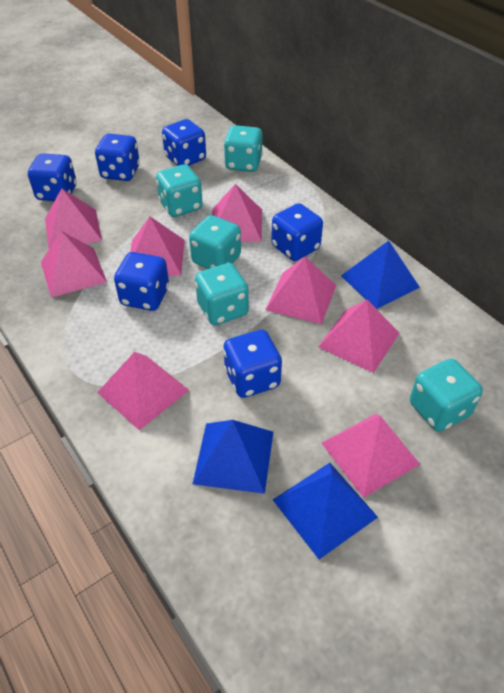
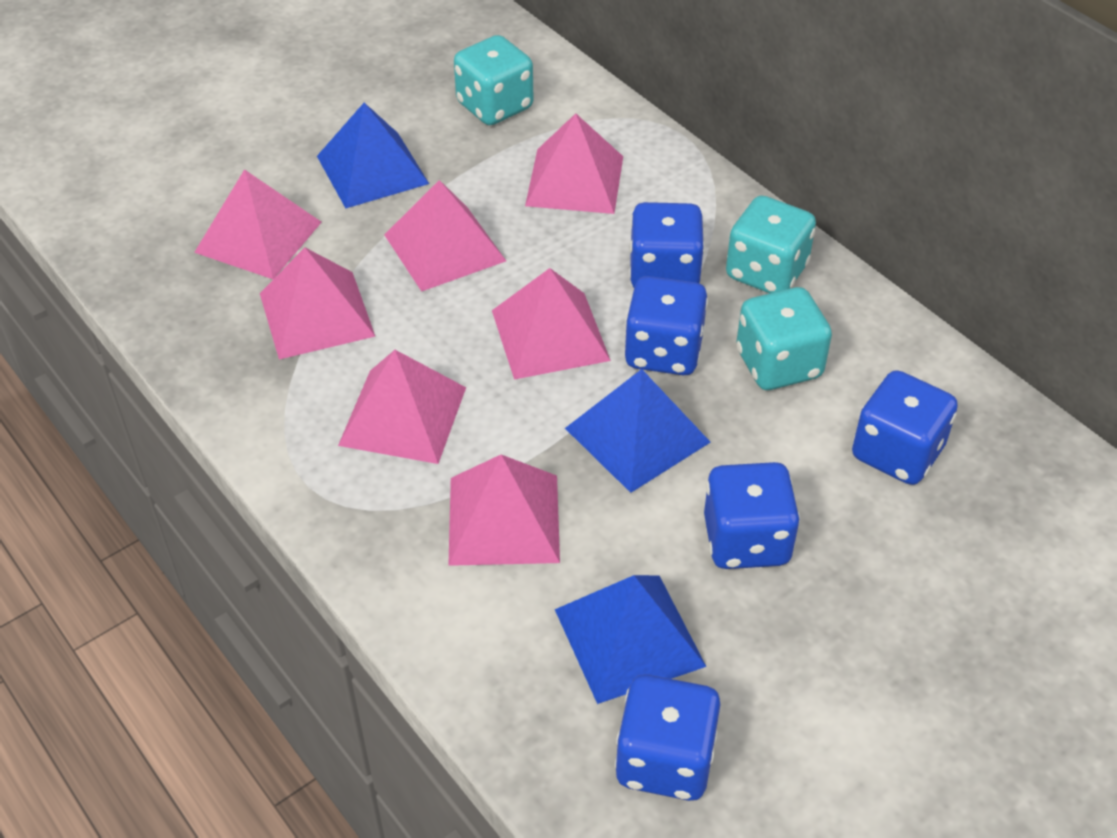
blue dice: [28,153,77,201] [95,134,140,181] [114,252,169,311] [162,119,206,166] [223,330,282,398] [271,203,323,261] = 6 -> [615,674,721,801] [625,276,708,375] [629,202,705,288] [704,462,800,569] [852,370,958,485] = 5
pink pyramid: [41,231,107,298] [45,189,102,249] [97,352,189,430] [130,216,185,276] [212,184,262,242] [266,257,336,324] [318,300,399,373] [321,414,420,498] = 8 -> [194,169,321,279] [260,247,375,359] [338,350,466,464] [384,180,506,292] [448,455,560,566] [492,268,611,380] [525,113,623,214] = 7
turquoise dice: [156,164,203,217] [189,215,241,269] [195,263,249,325] [224,125,263,172] [410,359,483,432] = 5 -> [454,35,533,125] [726,196,816,293] [736,287,832,390] = 3

